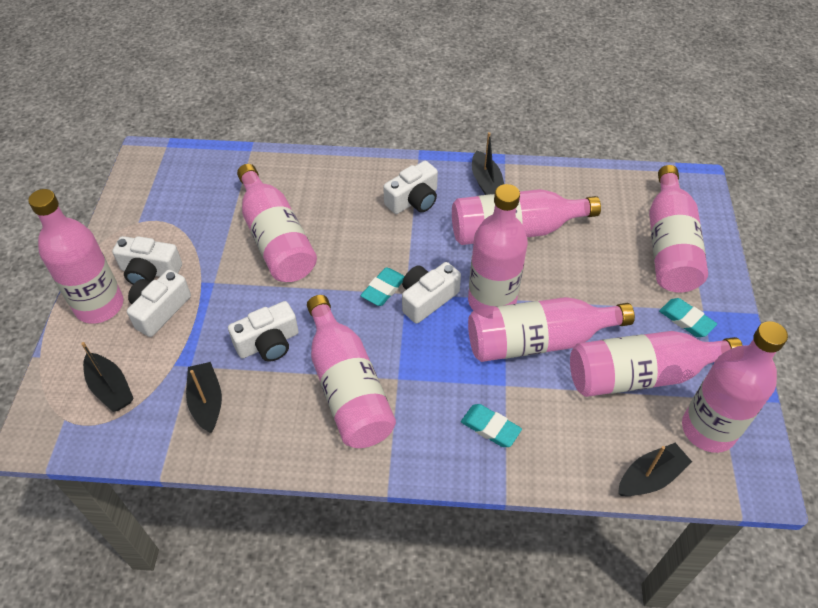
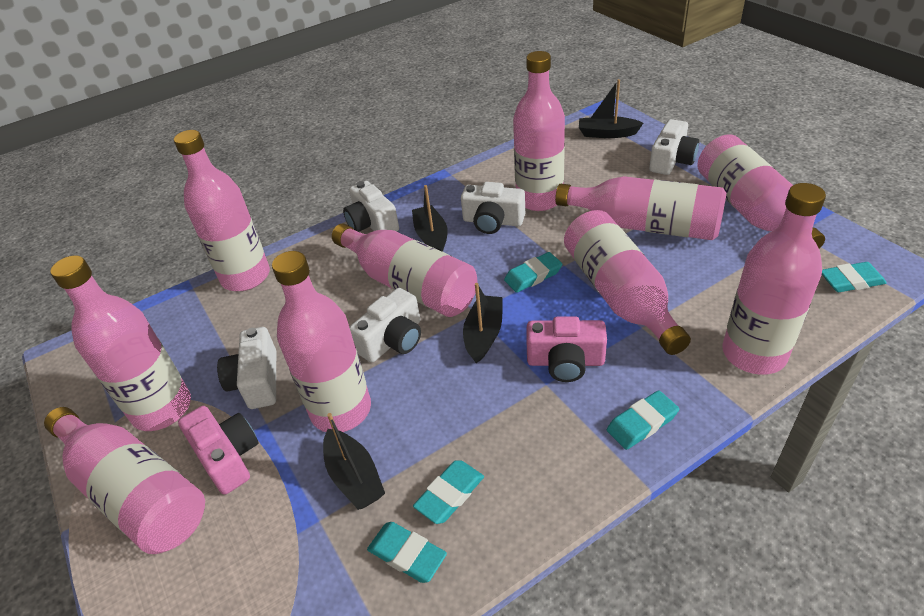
pink bottle: [28,189,123,324] [237,164,317,282] [307,295,396,448] [452,189,601,245] [468,184,528,310] [468,297,635,362] [570,331,743,397] [649,165,708,293] [682,321,788,453] = 9 -> [44,407,205,554] [50,255,191,431] [174,130,270,291] [272,251,371,432] [332,224,478,317] [513,51,565,211] [555,176,726,240] [564,210,691,355] [697,134,825,249] [723,183,826,375] = 10
pink camera: none = 0 -> [178,406,259,495] [526,316,607,382] = 2
turquoise eraser: [360,267,405,306] [461,404,522,447] [659,298,717,337] = 3 -> [367,522,447,583] [413,460,484,524] [504,252,562,293] [607,390,679,450] [822,262,887,292] = 5

